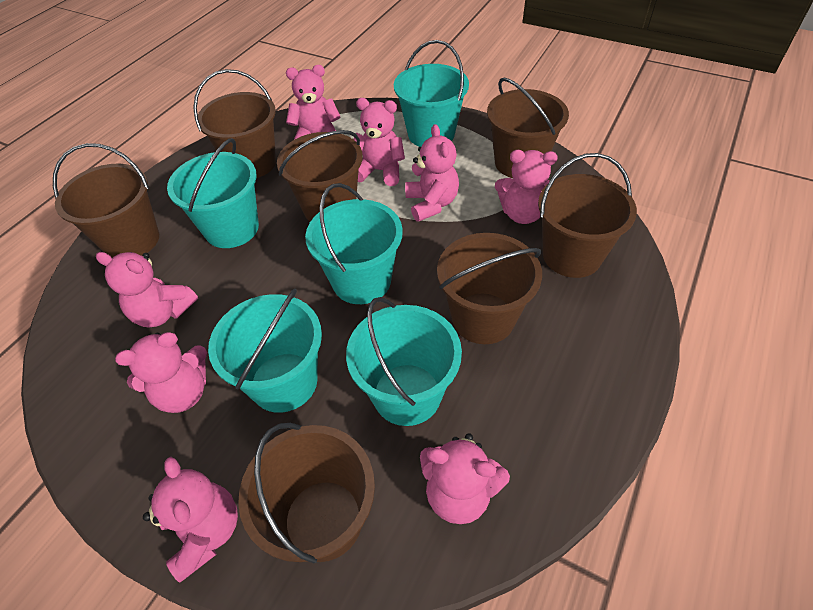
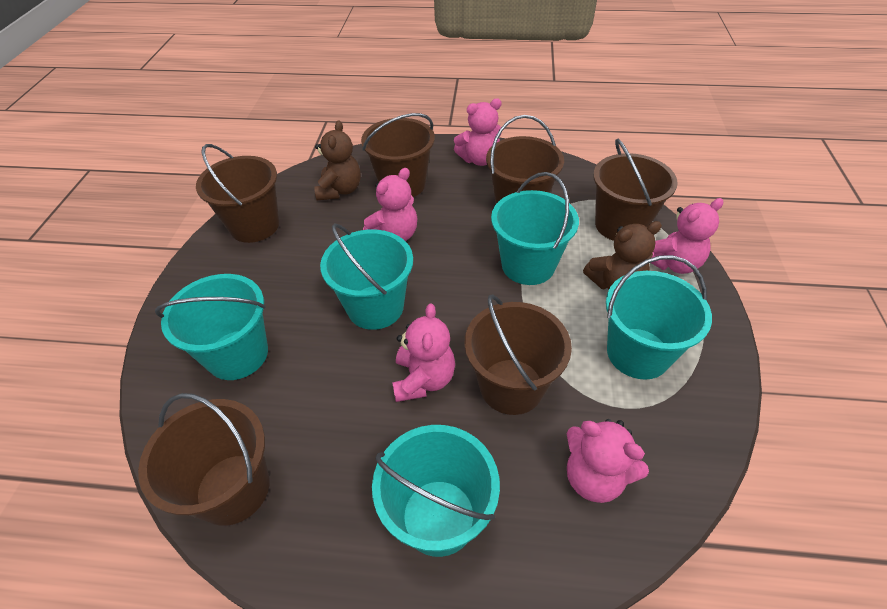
brown bucket: [53,143,159,258] [193,69,276,178] [238,423,375,563] [277,130,363,222] [437,233,542,344] [487,78,569,178] [538,153,637,278] = 7 -> [138,393,270,526] [196,144,279,243] [361,113,435,197] [464,294,572,415] [486,115,564,204] [593,139,678,241] = 6
brown teddy bear: none = 0 -> [314,120,361,200] [583,221,662,289] = 2
pink teddy bear: [96,252,198,328] [115,332,207,413] [143,457,238,583] [286,65,340,140] [354,98,405,186] [405,124,459,222] [420,433,510,524] [495,150,558,224] = 8 -> [363,168,417,241] [392,303,455,402] [454,98,501,166] [566,419,649,503] [651,198,723,274] = 5

